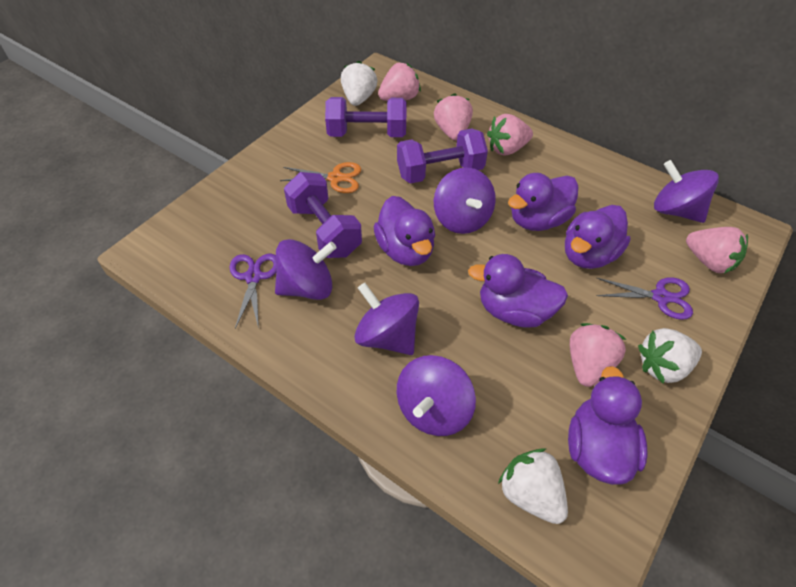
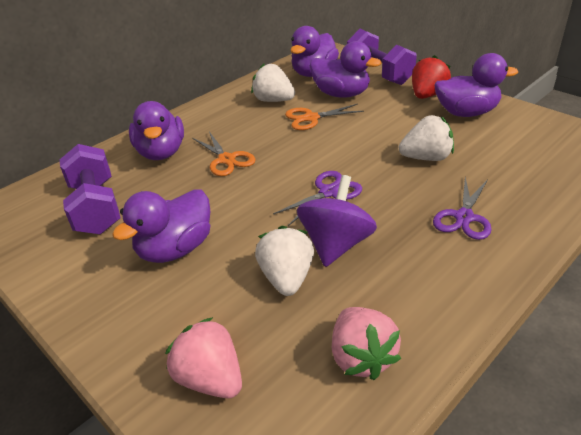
orange scissors: [280,162,361,193] = 1 -> [192,132,256,176] [285,104,364,130] = 2
pink strawberry: [378,62,421,101] [434,93,473,141] [487,114,533,156] [570,323,626,387] [686,227,748,274] = 5 -> [165,317,242,398] [332,307,401,380] = 2
purple dumbbell: [284,172,362,258] [325,97,406,137] [397,128,488,183] = 3 -> [60,144,121,235] [347,29,417,85] = 2
purple spinning top: [275,239,337,300] [354,283,419,355] [397,355,476,436] [434,167,496,234] [654,160,719,223] = 5 -> [297,175,377,267] = 1
red strawberry: none = 0 -> [412,55,451,99] = 1

